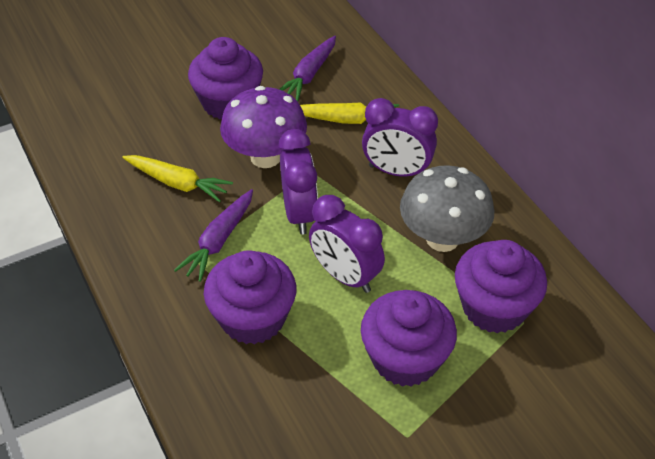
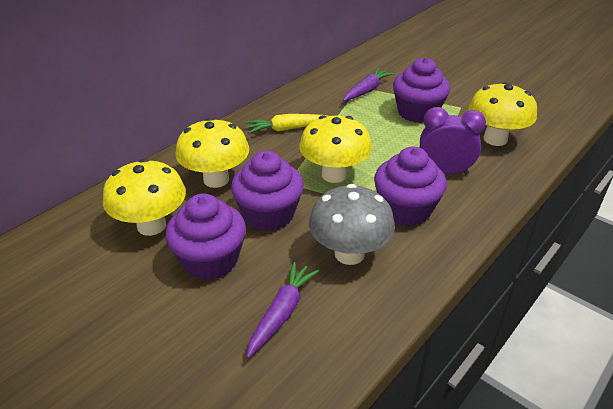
purple clock: [278,129,318,234] [309,195,385,293] [362,98,438,176] = 3 -> [420,107,486,175] = 1
purple mushroom: [220,86,307,168] = 1 -> none = 0
yellow carrot: [122,155,233,202] [300,103,399,124] = 2 -> [246,114,327,133] = 1
yellow mushroom: none = 0 -> [103,159,186,236] [175,118,249,188] [299,115,372,183] [468,82,537,146] = 4

